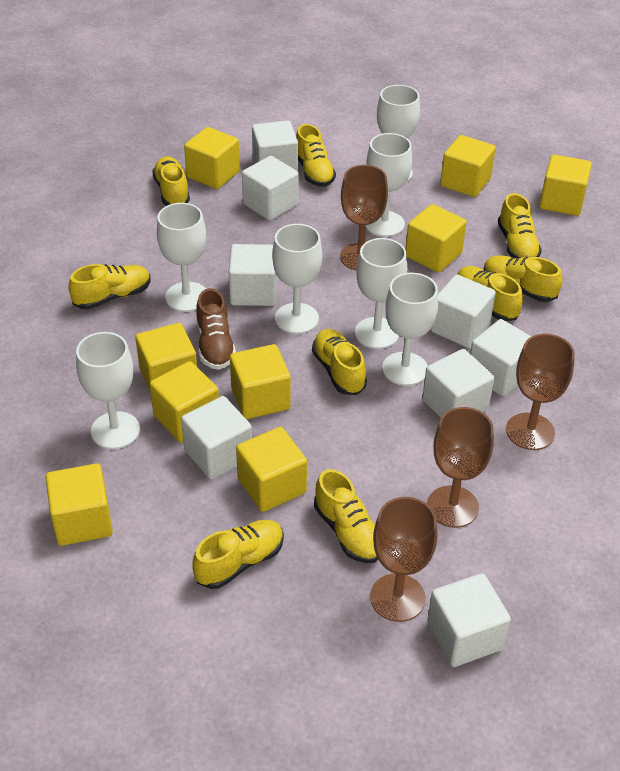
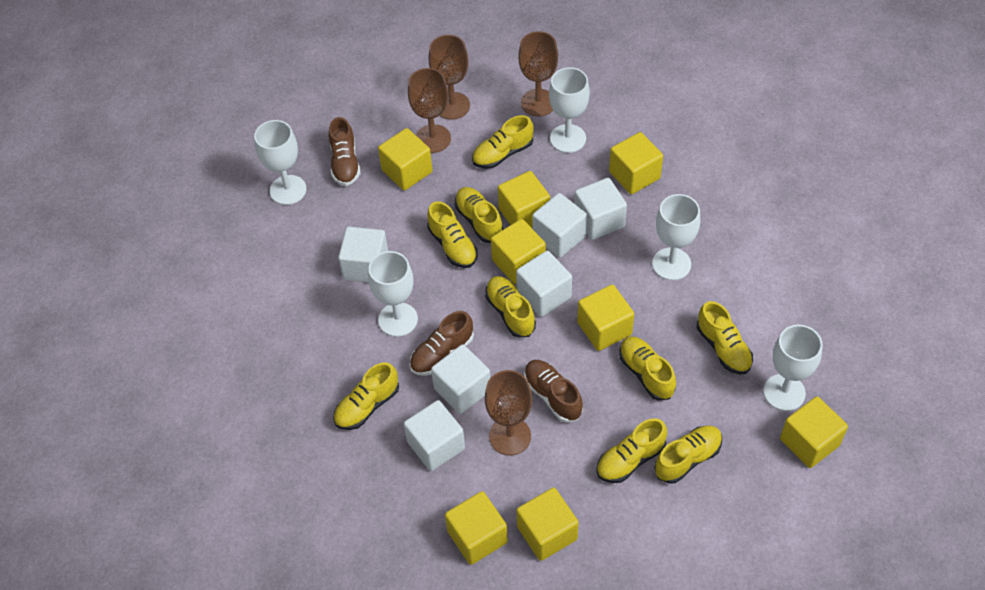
brown shoe: [196,288,236,370] = 1 -> [329,117,360,186] [410,311,474,376] [524,360,583,422] = 3
white cube: [181,396,252,480] [229,244,277,306] [242,156,299,221] [252,120,298,171] [422,349,494,418] [427,573,511,667] [431,274,496,348] [470,319,532,397] = 8 -> [338,227,388,282] [404,400,465,471] [431,344,490,414] [516,251,572,317] [532,193,587,258] [574,178,627,240] = 6
white goblet: [76,332,140,449] [157,203,206,312] [272,224,322,334] [355,238,407,349] [366,133,412,237] [377,85,420,182] [382,273,438,386] = 7 -> [254,120,307,205] [368,251,418,337] [549,67,590,153] [652,194,700,280] [764,325,823,411] = 5
yellow cube: [46,463,113,546] [135,323,197,393] [150,361,219,442] [184,127,240,189] [230,344,291,419] [236,427,307,512] [405,204,467,272] [440,135,496,197] [540,155,592,216] = 9 -> [378,128,432,191] [445,491,508,565] [491,219,546,284] [498,171,550,228] [516,487,579,561] [577,284,634,351] [609,132,663,194] [780,396,848,468] = 8

